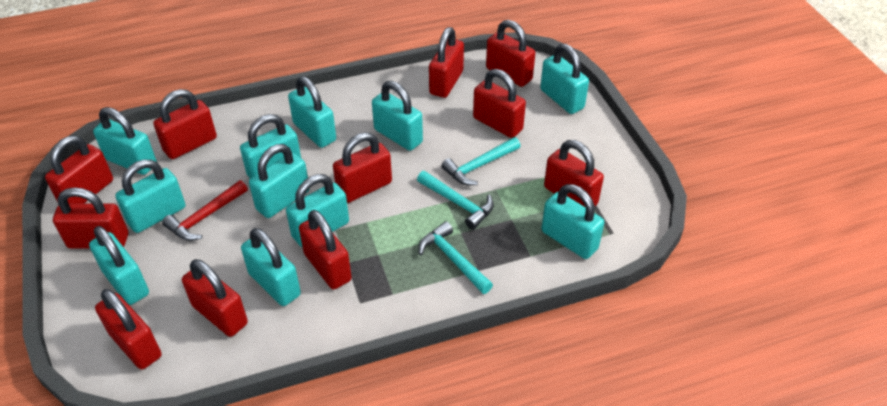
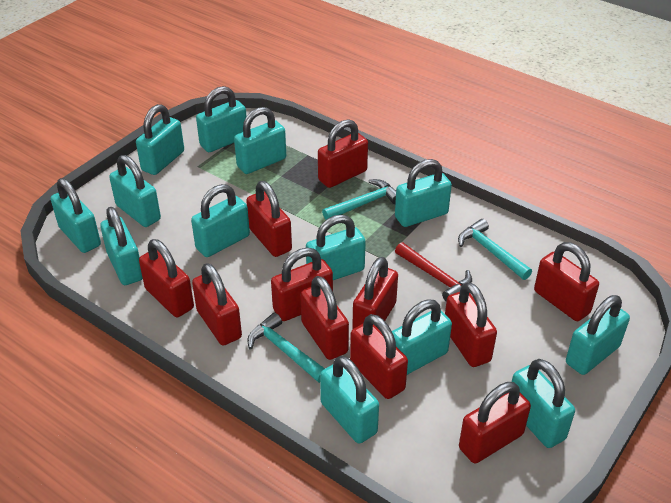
turquoise padlock: [89,226,149,305] [93,107,157,175] [115,160,186,233] [240,114,301,179] [241,228,301,306] [249,144,310,218] [286,174,349,247] [288,76,336,148] [372,81,423,151] [540,44,589,114] [541,184,604,259] = 11 -> [51,178,101,253] [100,207,143,285] [109,155,161,227] [136,104,184,175] [191,184,250,257] [196,86,246,152] [234,107,286,174] [306,215,366,280] [320,356,379,444] [392,299,452,375] [395,159,452,227] [512,359,575,448] [566,295,630,375] = 13

